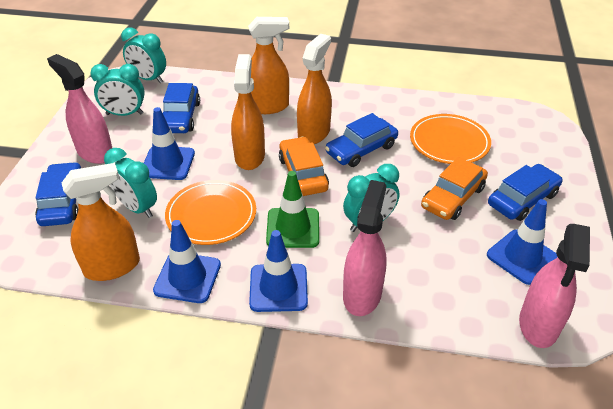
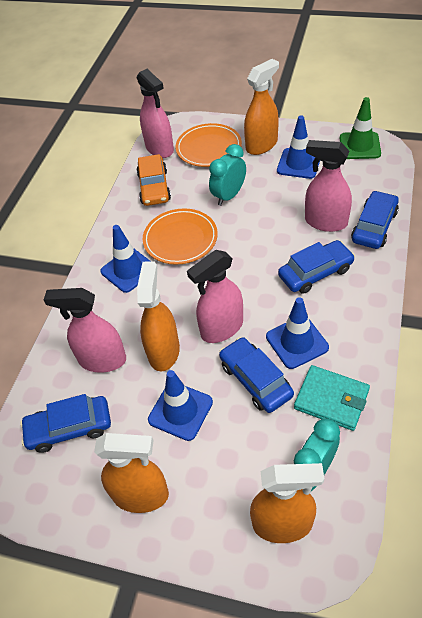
orange car: [279,137,329,196] [421,157,488,220] = 2 -> [136,154,171,206] = 1
pink spray bottle: [47,54,112,164] [343,180,387,316] [519,224,590,348] = 3 -> [44,288,126,373] [137,69,174,158] [187,250,243,343] [305,140,352,232] = 4
turquoise clock: [90,64,145,116] [104,148,157,218] [121,27,166,83] [343,164,400,232] = 4 -> [209,144,246,206] [294,418,340,491] = 2
turquoise wallet: none = 0 -> [294,365,370,431] = 1

